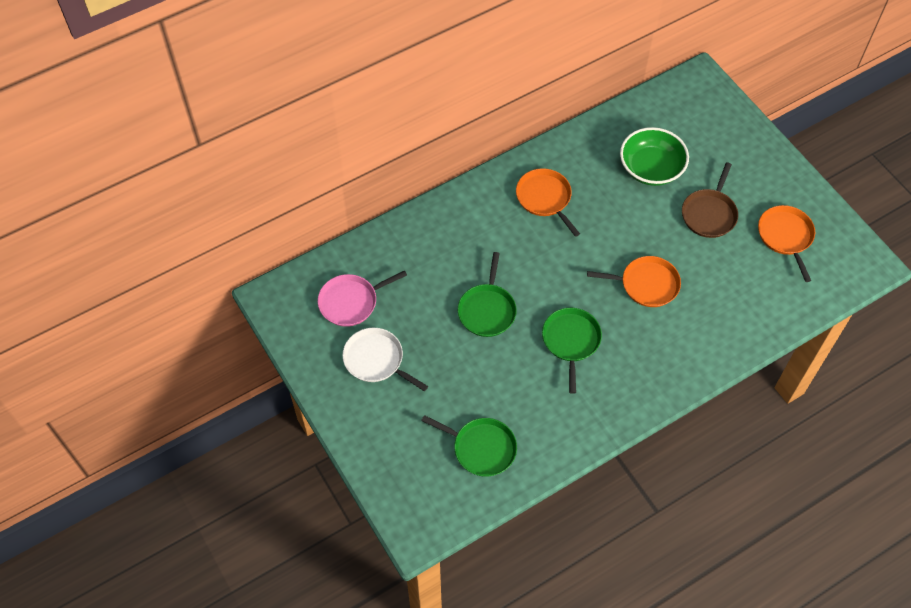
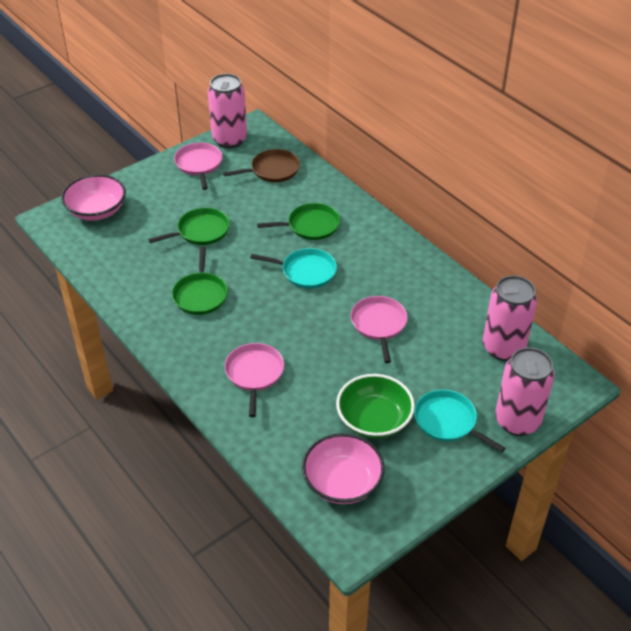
orange pan: [516,168,580,237] [587,256,681,307] [758,205,815,282] = 3 -> none = 0
pink bowl: none = 0 -> [61,174,126,221] [302,433,385,504] = 2
pink can: none = 0 -> [208,74,247,148] [483,275,537,361] [495,347,555,436] = 3
pink pan: [318,270,407,327] = 1 -> [174,142,223,190] [225,343,284,417] [351,296,408,363] = 3
turquoise pan: none = 0 -> [250,248,337,289] [414,390,505,452] = 2
white pan: [342,328,428,391] = 1 -> none = 0

